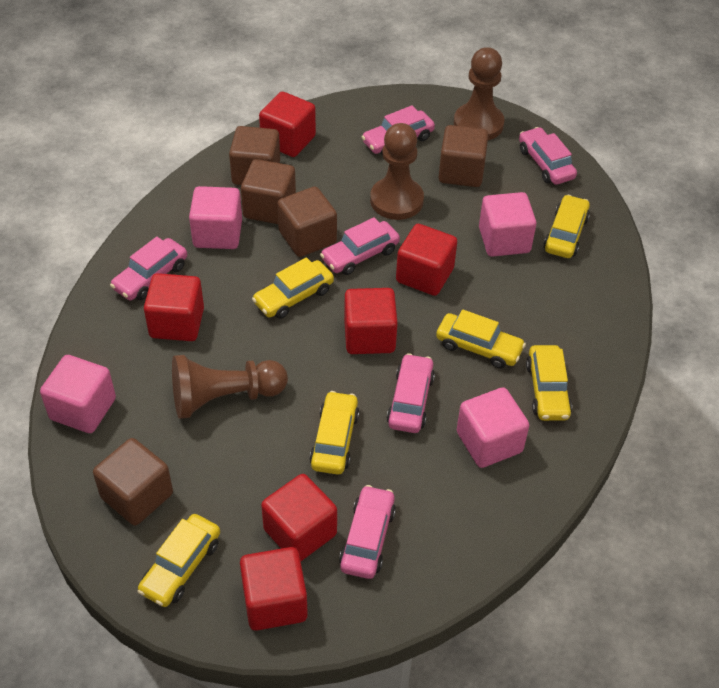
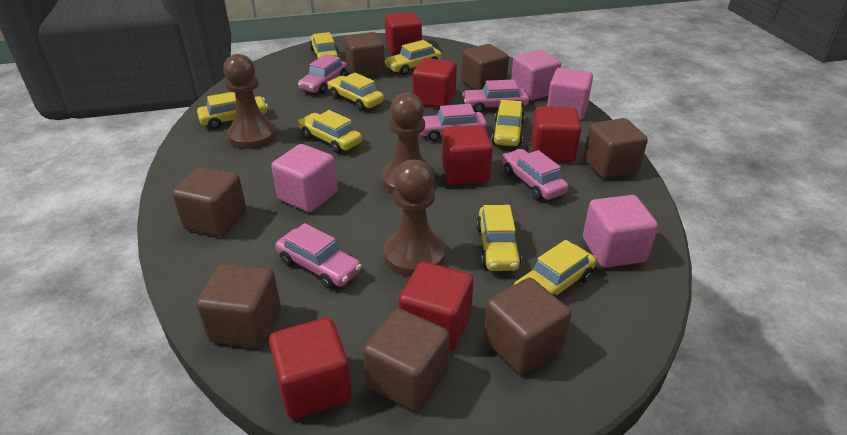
brown cube: [93,438,173,526] [229,126,280,185] [241,159,296,224] [277,187,337,257] [439,125,488,187] = 5 -> [172,167,247,237] [196,263,281,348] [344,32,385,77] [363,309,450,412] [461,44,509,90] [484,278,571,375] [584,118,648,179] = 7
pink car: [110,237,187,300] [320,217,400,275] [339,485,396,579] [361,105,435,156] [387,353,435,433] [519,127,577,185] = 6 -> [275,223,362,289] [298,54,348,94] [420,104,487,141] [462,79,529,112] [502,149,569,200] = 5
yellow car: [137,514,220,607] [252,257,334,319] [309,391,360,475] [436,309,526,369] [526,345,572,421] [544,195,590,258] = 6 -> [197,92,268,129] [298,110,362,153] [309,32,340,60] [327,73,384,111] [385,40,442,75] [476,205,522,271] [492,100,525,146] [514,240,597,298] = 8

